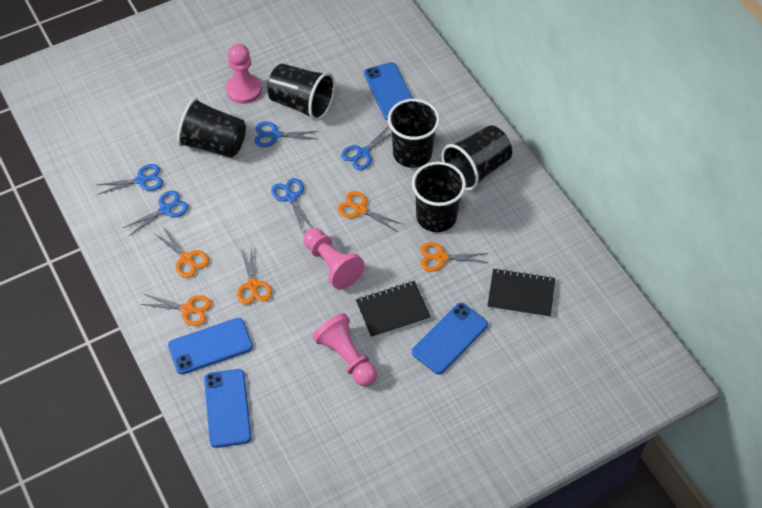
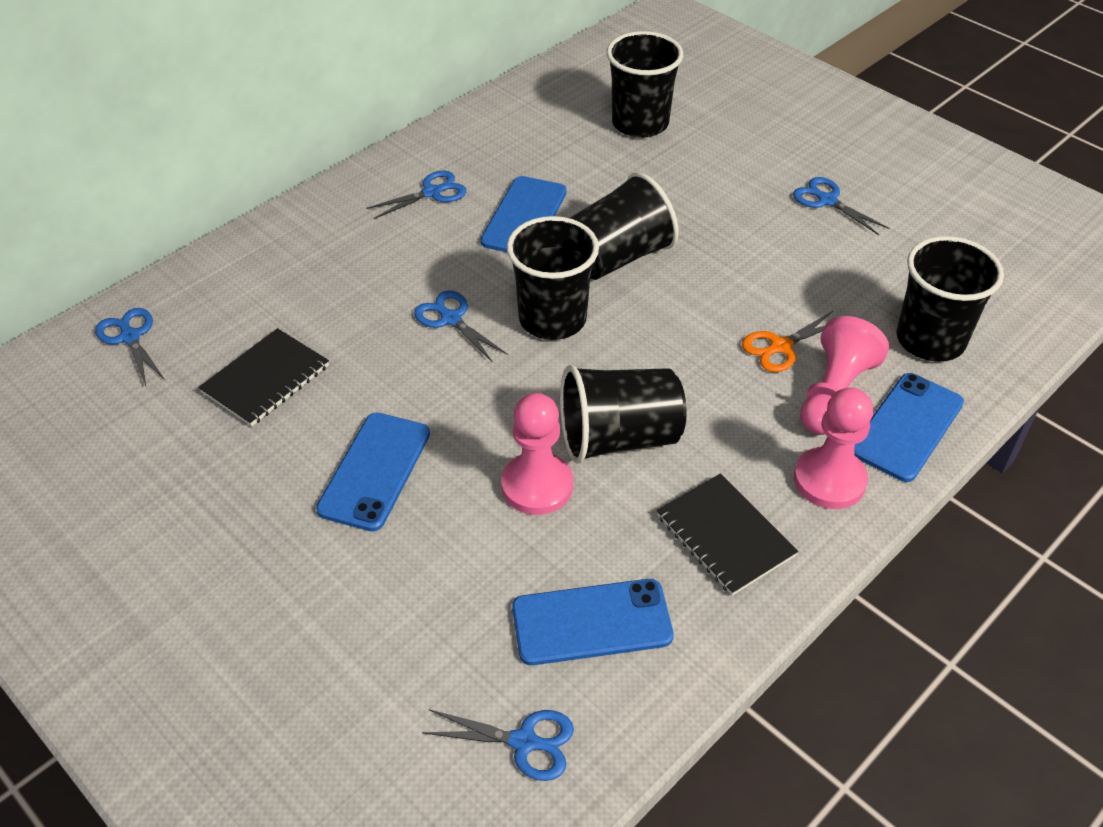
orange scissors: [140,294,211,326] [154,227,209,278] [237,245,272,305] [337,191,402,232] [420,242,489,272] = 5 -> [742,310,834,372] = 1

